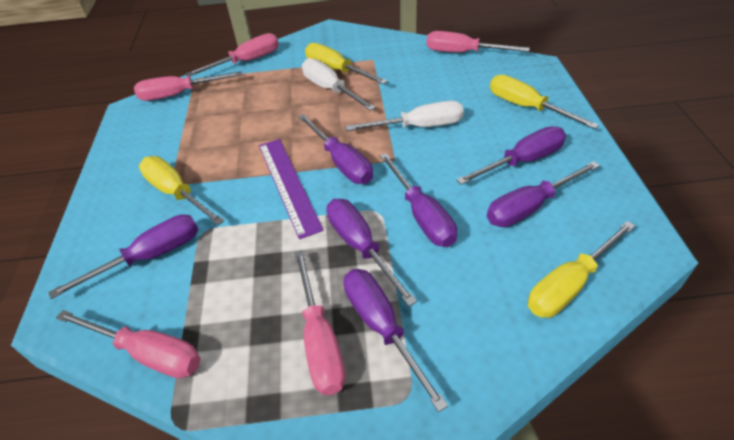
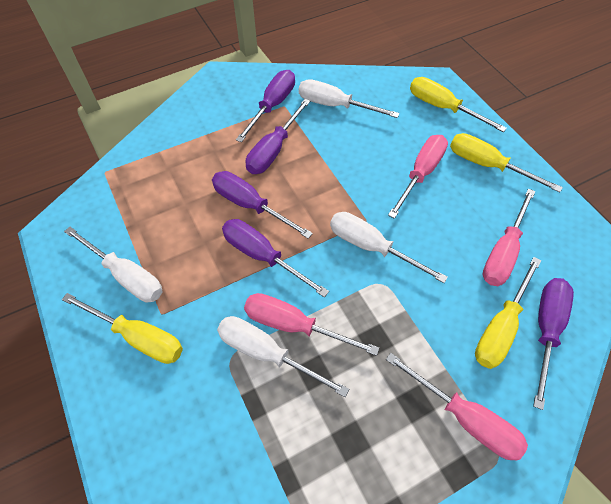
pink screwdriver: [56,310,201,379] [134,71,242,101] [186,33,279,76] [294,250,346,395] [426,31,530,52] = 5 -> [244,293,379,356] [386,353,528,460] [388,135,448,219] [482,189,535,286] = 4
purple ruler: [259,139,324,239] = 1 -> none = 0
purple screwdriver: [48,214,198,299] [298,114,373,184] [327,199,417,306] [344,269,448,412] [380,153,457,247] [456,126,566,185] [487,161,600,227] = 7 -> [212,171,313,239] [222,219,329,297] [236,70,295,143] [246,99,310,174] [533,278,574,410] = 5
white screwdriver: [302,58,376,111] [345,101,464,131] = 2 -> [64,227,163,302] [217,316,349,397] [299,79,400,118] [330,212,448,283] = 4

